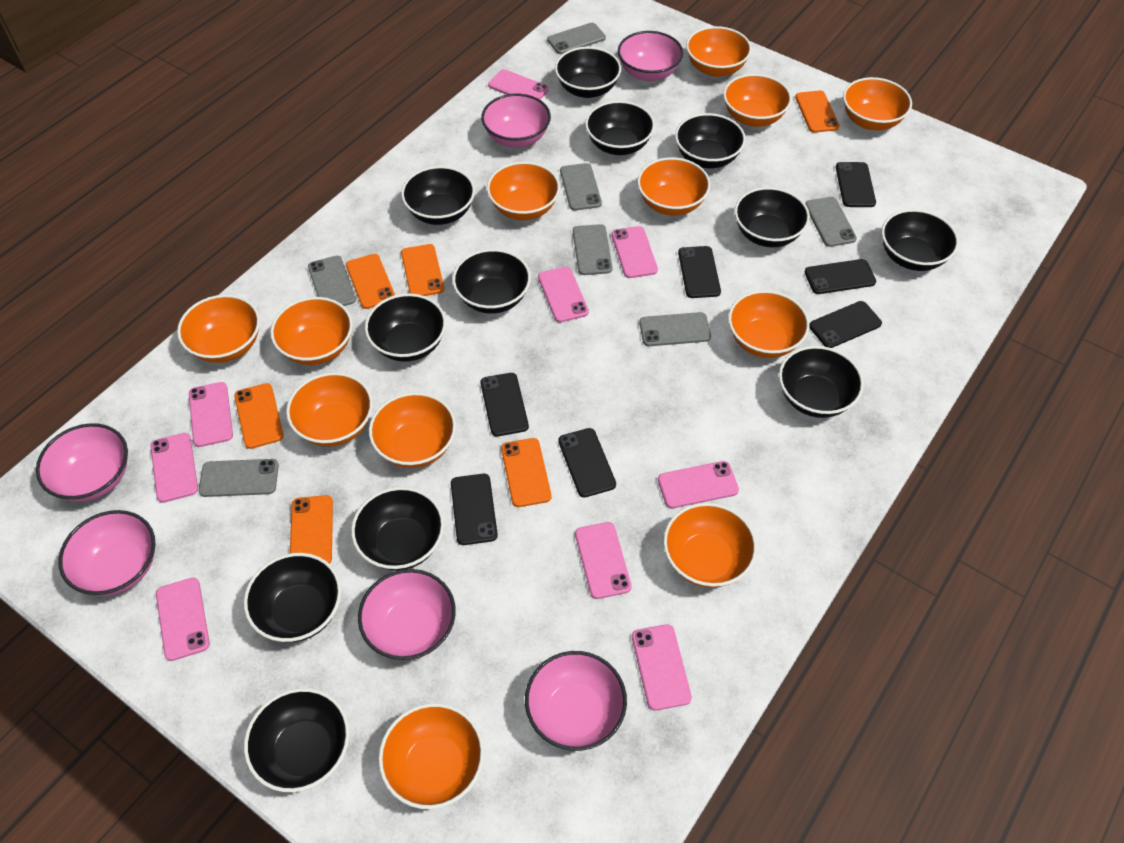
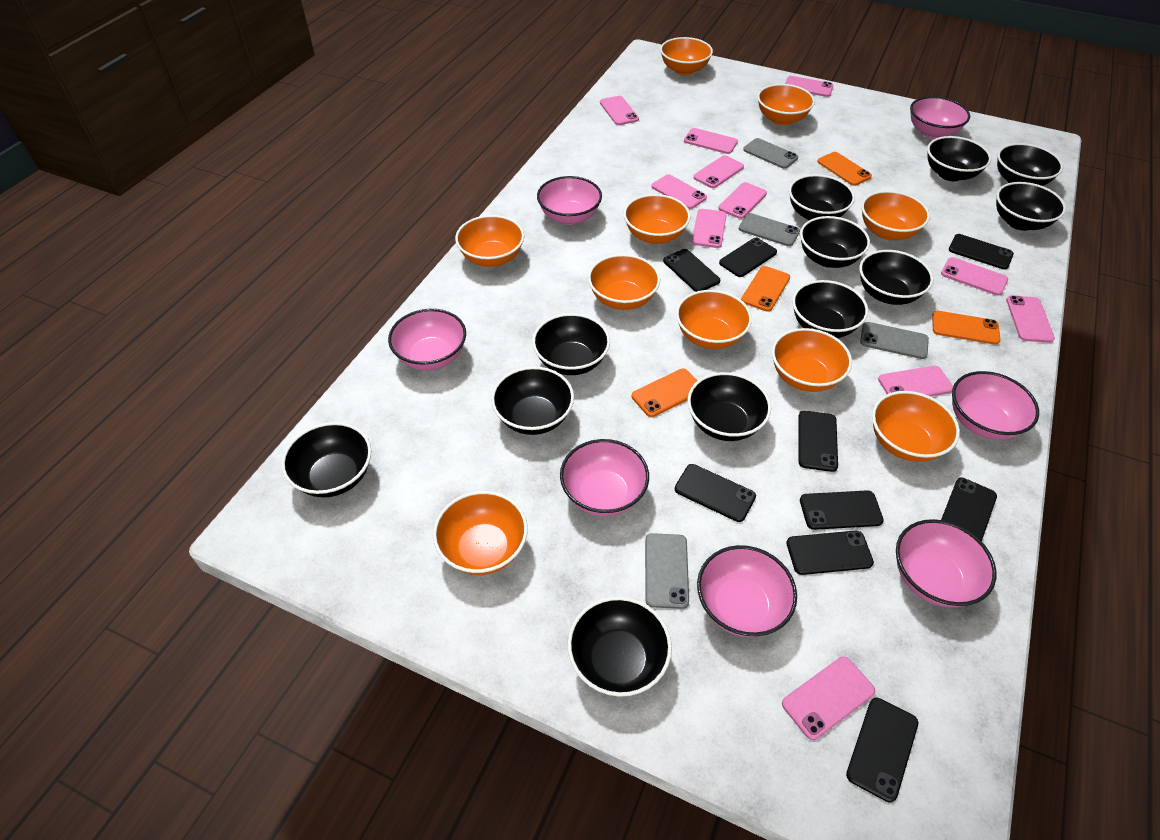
black phone: [451,474,498,545] [480,373,529,436] [558,428,616,497] [678,246,721,298] [805,259,876,294] [809,301,882,348] [836,162,876,207] = 7 -> [663,249,720,292] [675,464,756,522] [719,238,777,277] [786,531,874,575] [799,410,838,472] [800,490,884,530] [846,698,918,803] [941,478,997,541] [949,234,1014,270] = 9
grey phone: [199,459,279,497] [308,256,356,306] [547,23,606,54] [560,163,602,211] [573,224,613,275] [639,312,711,346] [805,197,857,247] = 7 -> [645,533,689,609] [739,213,800,246] [743,138,798,169] [860,322,929,359] = 4
orange bowl: [177,295,260,363] [270,297,353,365] [286,372,373,447] [369,392,456,468] [378,703,484,809] [487,162,560,220] [637,157,711,216] [663,503,757,588] [686,26,752,77] [723,74,792,127] [728,290,809,358] [843,77,912,130] = 12 -> [433,491,528,575] [455,215,524,267] [588,254,660,310] [624,194,691,244] [660,37,713,75] [676,290,752,349] [757,84,815,125] [772,328,852,392] [861,191,930,240] [872,391,960,462] = 10
orange phone: [234,383,284,449] [290,495,333,564] [346,254,395,309] [401,244,444,296] [501,438,551,507] [795,90,839,133] = 6 -> [632,369,697,417] [741,266,790,312] [817,152,872,186] [932,311,1000,345] = 4
pink bowl: [36,423,128,502] [58,510,155,596] [358,569,456,660] [481,94,551,148] [525,651,627,751] [618,31,683,81] = 6 -> [388,309,466,370] [537,176,602,225] [560,439,649,516] [697,545,797,637] [896,519,996,607] [910,96,970,139] [952,371,1039,440] = 7
pink phone: [151,433,198,503] [156,578,210,661] [189,382,233,447] [488,69,549,100] [538,266,589,322] [575,522,632,599] [612,226,658,278] [632,624,692,711] [658,461,739,508] = 9 -> [600,96,639,125] [651,174,707,209] [684,128,738,154] [692,209,727,248] [693,155,744,188] [718,182,767,219] [782,656,875,740] [785,76,833,97] [878,366,953,397] [941,257,1008,296] [1006,296,1055,343] = 11

